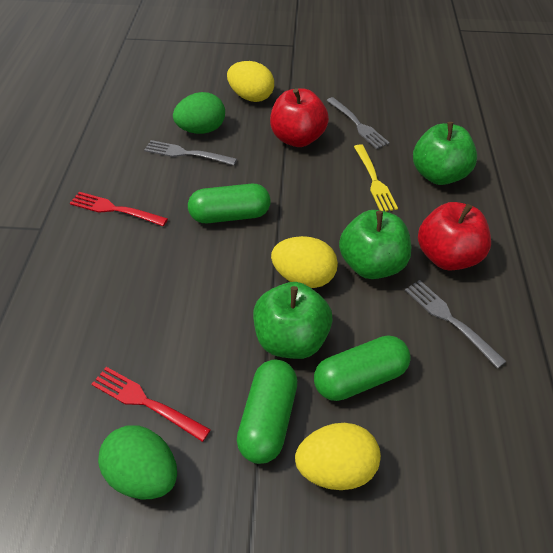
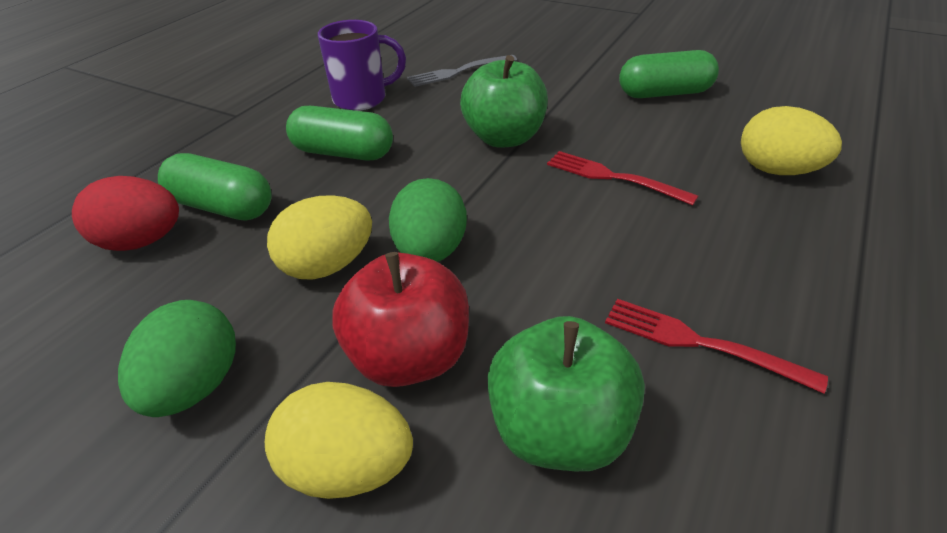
green apple: [253,282,333,359] [339,210,411,279] [413,122,477,185] = 3 -> [460,55,548,147] [488,316,645,471] = 2
grey fork: [144,140,237,165] [326,97,390,149] [405,280,506,368] = 3 -> [407,55,517,87] = 1
purple mug: none = 0 -> [318,20,406,111] = 1
red apple: [270,88,329,147] [418,202,491,271] = 2 -> [332,252,469,387] = 1
red egg: none = 0 -> [72,176,179,251] = 1
yellow fork: [354,144,398,212] = 1 -> none = 0

